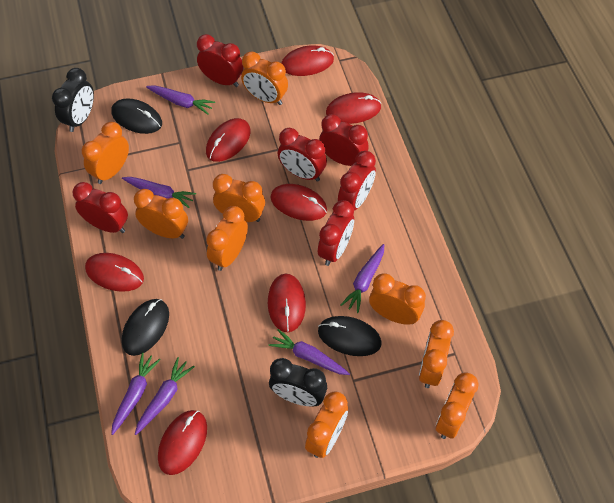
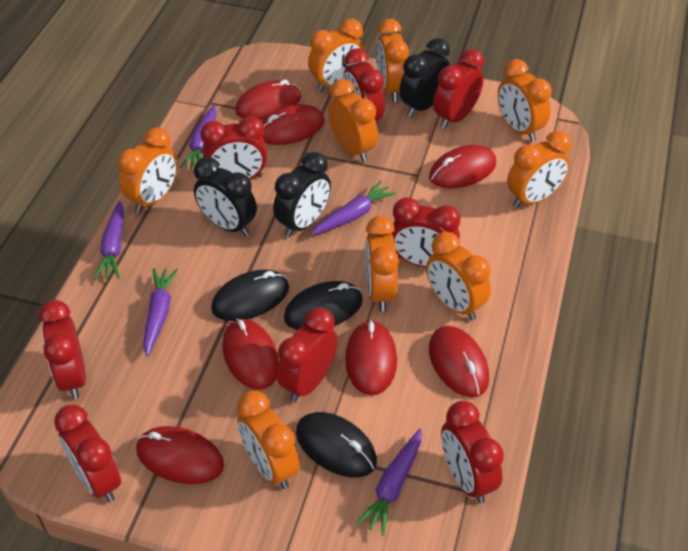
black clock: [52,68,94,132] [269,358,327,407] = 2 -> [194,157,257,236] [273,152,331,237] [399,38,450,117] = 3
purple carrot: [111,353,161,435] [122,177,196,208] [135,357,195,435] [146,85,215,115] [268,329,350,375] [341,244,384,313] = 6 -> [94,201,124,279] [143,268,178,356] [180,105,217,169] [311,181,396,235] [356,429,421,535] = 5
red clock: [73,182,128,233] [197,34,243,87] [278,128,327,181] [318,200,354,266] [319,114,368,166] [338,151,376,211] = 6 -> [39,300,86,399] [54,405,121,502] [200,116,267,179] [277,308,338,402] [343,48,385,121] [392,197,461,267] [433,49,484,129] [441,401,504,503] = 8

